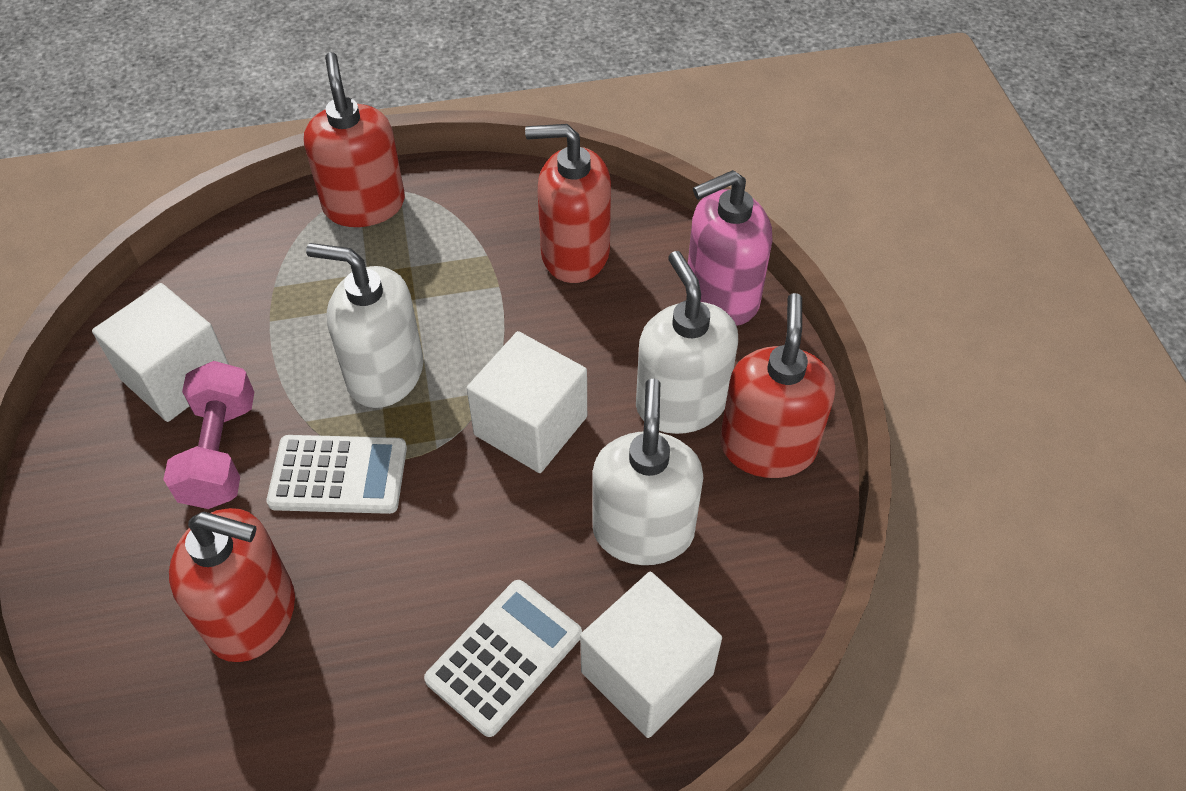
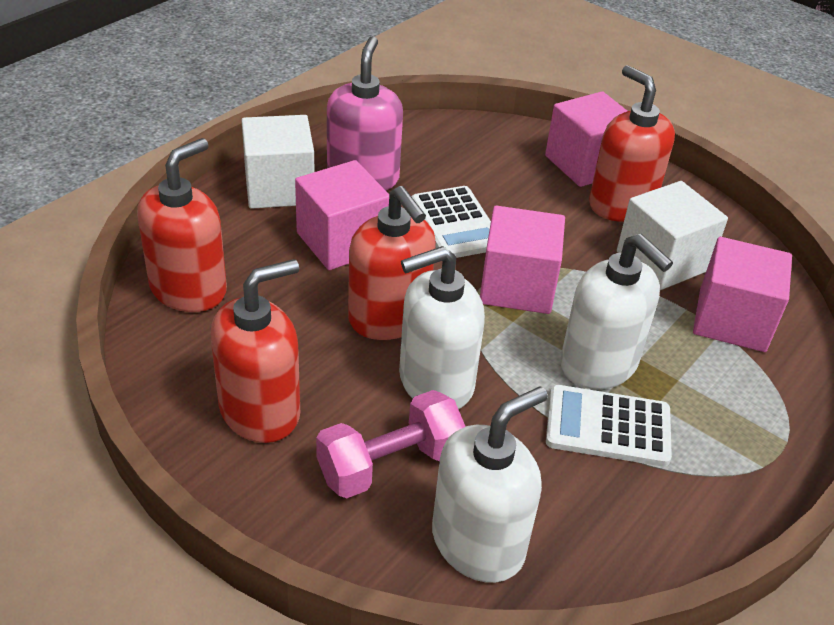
pink cube: none = 0 -> [295,160,389,270] [480,206,565,314] [545,91,627,187] [693,237,792,352] = 4
white cube: [92,283,229,422] [466,331,587,473] [580,572,722,738] = 3 -> [242,115,314,209] [617,181,728,290] = 2

